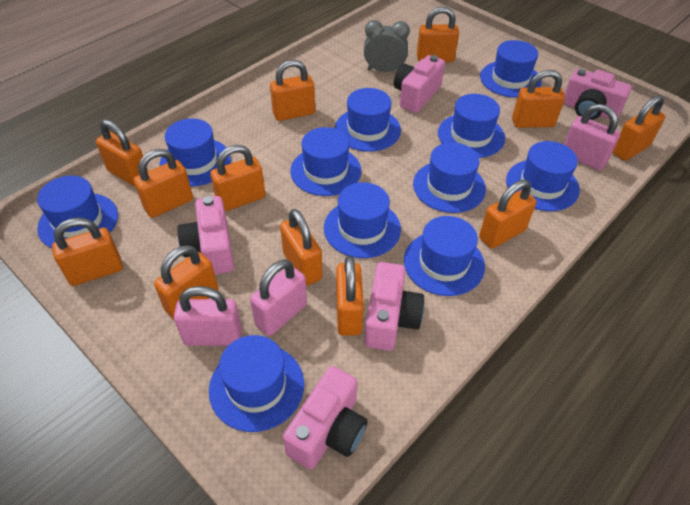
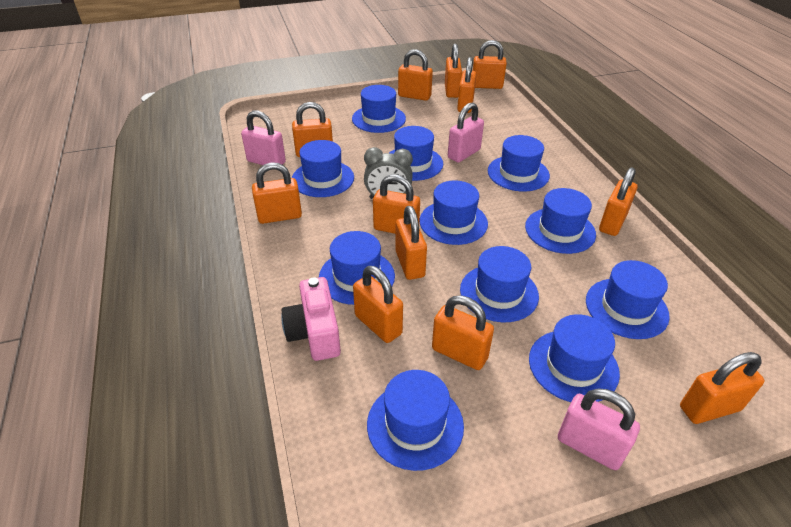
pink camera: [177,196,234,275] [283,366,368,470] [365,262,425,351] [394,55,445,113] [563,69,632,120] = 5 -> [281,277,341,361] = 1

